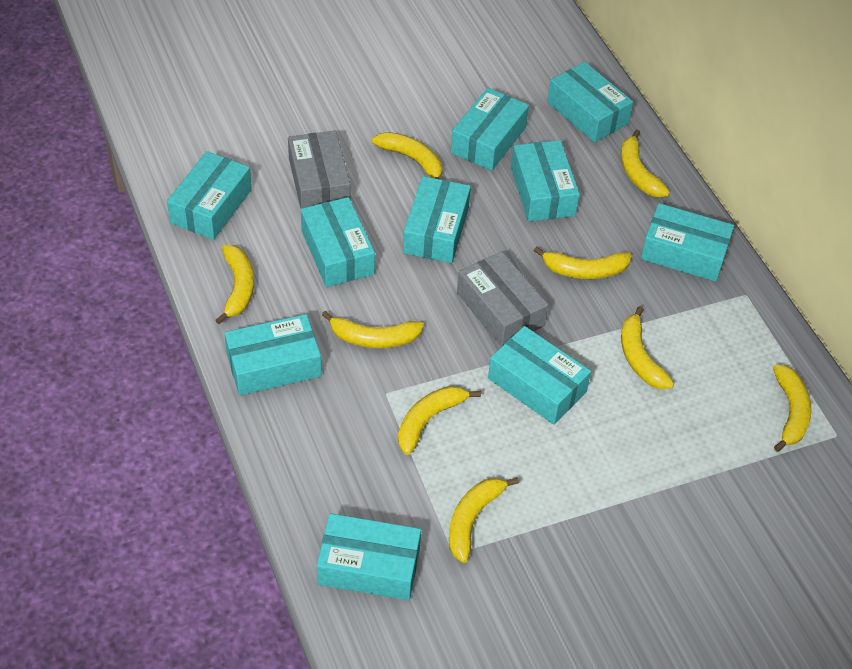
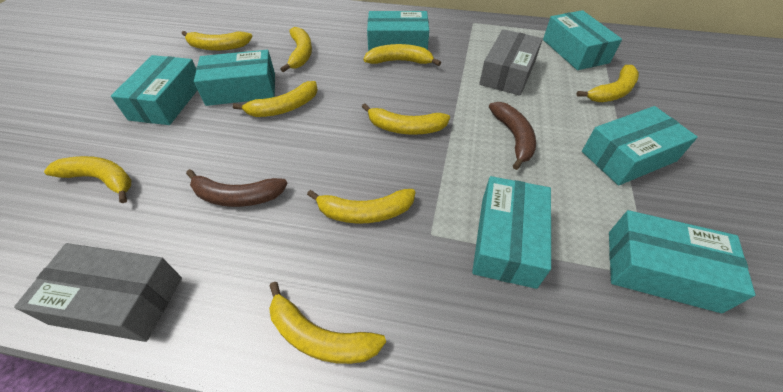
brown banana: none = 0 -> [186,169,287,207] [489,102,536,170] = 2
turquoise box: [167,151,252,240] [224,314,322,395] [301,197,375,287] [317,513,421,600] [403,176,471,263] [451,88,529,171] [488,326,591,425] [511,140,580,221] [547,62,633,143] [641,203,734,282] = 10 -> [111,55,197,125] [194,50,275,106] [367,11,429,51] [472,176,551,289] [543,10,622,70] [582,106,698,186] [609,210,756,313] = 7

